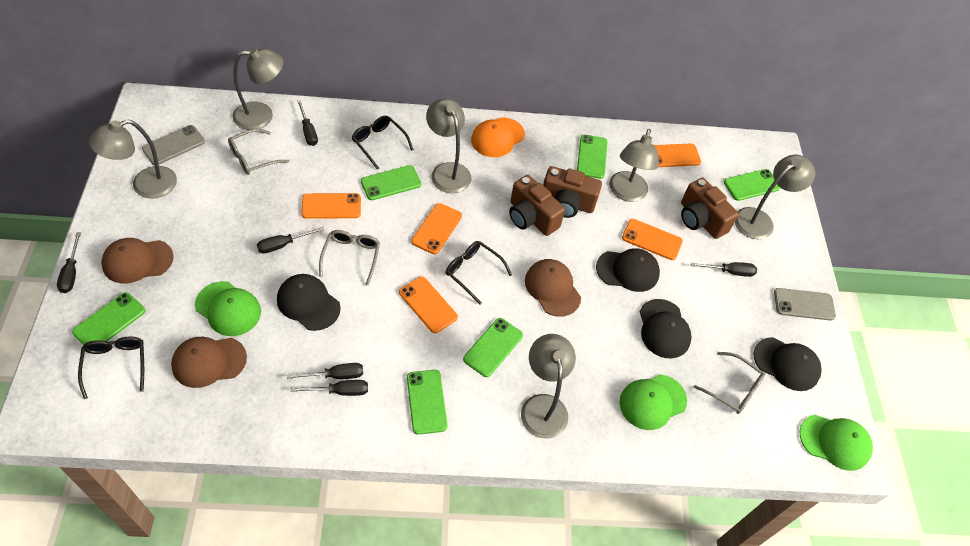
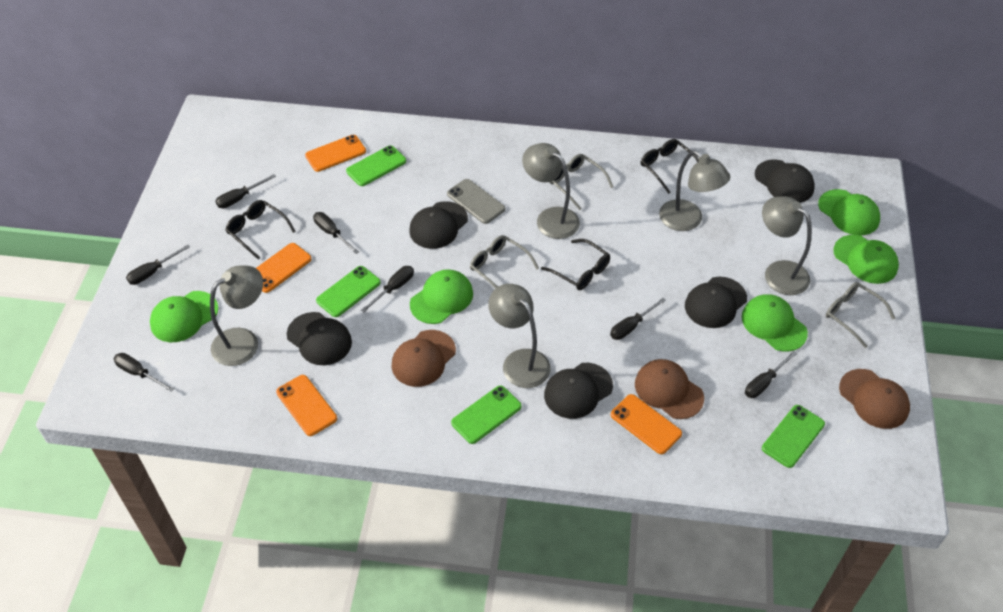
black cap: [277,274,341,331] [596,248,660,292] [640,299,692,359] [753,337,821,391] = 4 -> [287,312,352,365] [409,201,468,249] [544,363,613,419] [685,277,747,328] [755,159,815,203] = 5
black screwdriver: [57,232,81,293] [257,227,324,254] [287,363,363,379] [291,380,368,396] [297,100,318,146] [691,262,757,277] = 6 -> [114,353,174,392] [126,245,190,285] [215,174,276,208] [313,212,359,254] [361,266,414,312] [610,298,666,340] [745,351,797,398] = 7
brown camera: [509,175,565,236] [543,166,602,218] [681,178,739,239] = 3 -> none = 0
green cap: [195,281,261,336] [620,374,687,430] [799,415,873,471] = 3 -> [150,291,218,342] [410,269,473,324] [742,294,808,351] [818,189,880,235] [834,235,899,284] = 5
green phone: [72,292,145,345] [361,165,421,200] [407,370,448,435] [463,318,523,377] [577,135,608,179] [724,169,780,201] = 6 -> [316,266,381,317] [346,145,406,186] [451,386,522,444] [762,405,825,468] = 4
grey lamp: [89,119,177,198] [233,48,284,130] [426,99,471,193] [521,334,576,439] [609,129,659,202] [735,155,815,239] = 6 -> [210,265,263,366] [488,284,551,388] [522,143,580,239] [659,150,730,231] [762,196,812,295] = 5
grey phone: [142,125,205,165] [774,288,836,321] = 2 -> [447,179,505,224] = 1
orange cap: [471,117,525,157] = 1 -> none = 0
orange phone: [301,193,361,219] [399,276,458,333] [411,203,462,254] [622,219,683,260] [653,143,701,167] = 5 -> [256,243,312,293] [276,375,337,436] [305,135,366,172] [611,394,682,454] = 4

